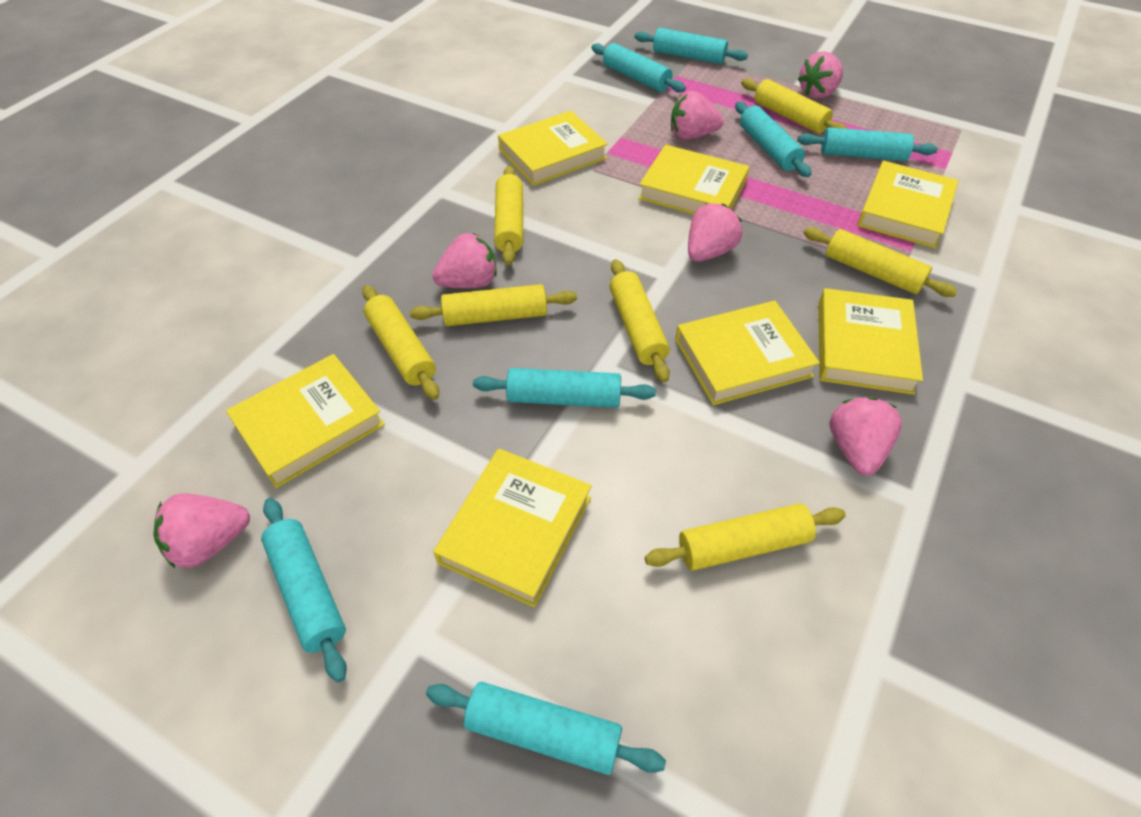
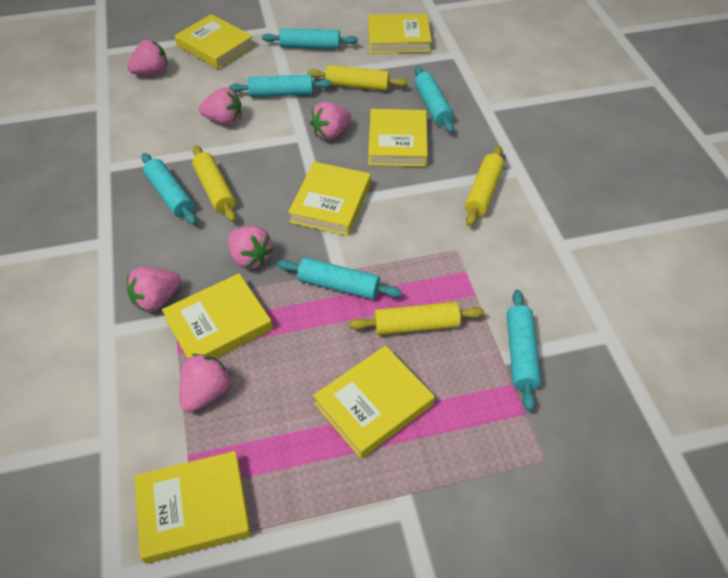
turquoise rolling pin: [261,498,347,682] [426,682,666,775] [473,368,656,408] [592,43,686,92] [634,28,748,64] [735,102,811,177] [797,127,938,161] = 7 -> [142,153,197,225] [229,74,332,97] [262,28,358,49] [277,258,402,300] [414,66,454,133] [507,290,541,411] = 6
yellow rolling pin: [362,285,439,400] [410,284,577,326] [494,166,523,265] [610,259,670,383] [645,503,846,571] [741,78,847,134] [803,227,958,297] = 7 -> [192,145,236,222] [307,65,408,91] [349,302,484,335] [465,146,504,226] = 4

